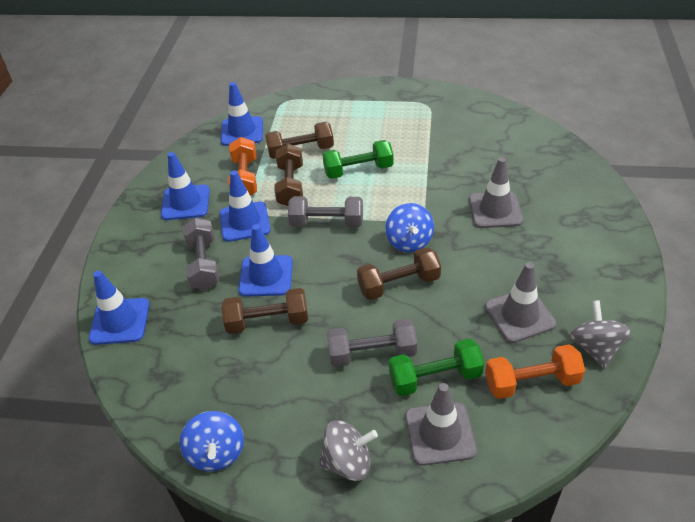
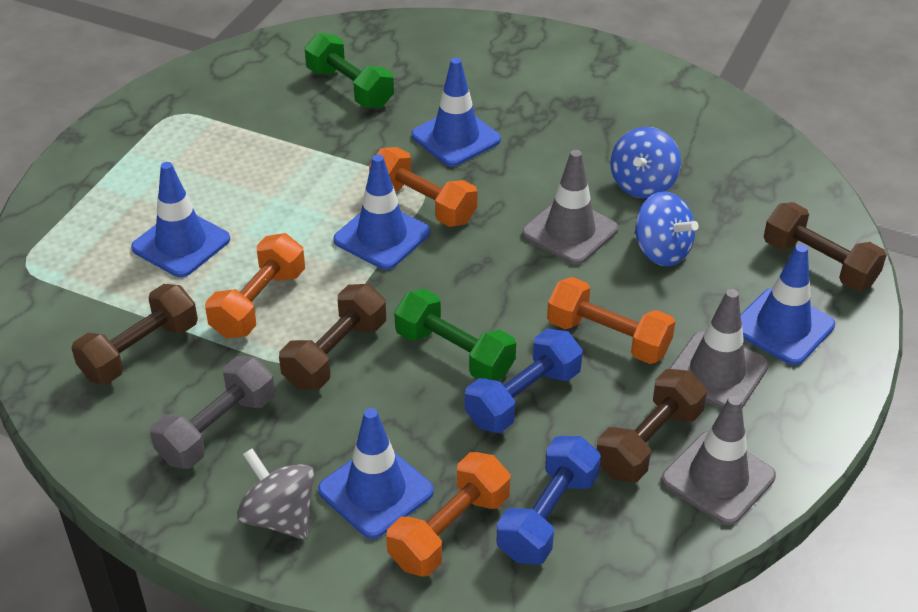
blue dumbbell: none = 0 -> [465,329,583,433] [496,436,601,565] = 2
grey dumbbell: [183,218,220,290] [288,196,363,227] [327,319,417,367] = 3 -> [150,356,275,469] = 1
grey spinning top: [318,420,378,481] [570,300,631,369] = 2 -> [237,449,315,540] = 1
orange dumbbell: [228,137,257,196] [485,344,585,399] = 2 -> [205,233,305,338] [369,147,477,227] [386,452,511,577] [547,277,675,364] = 4

